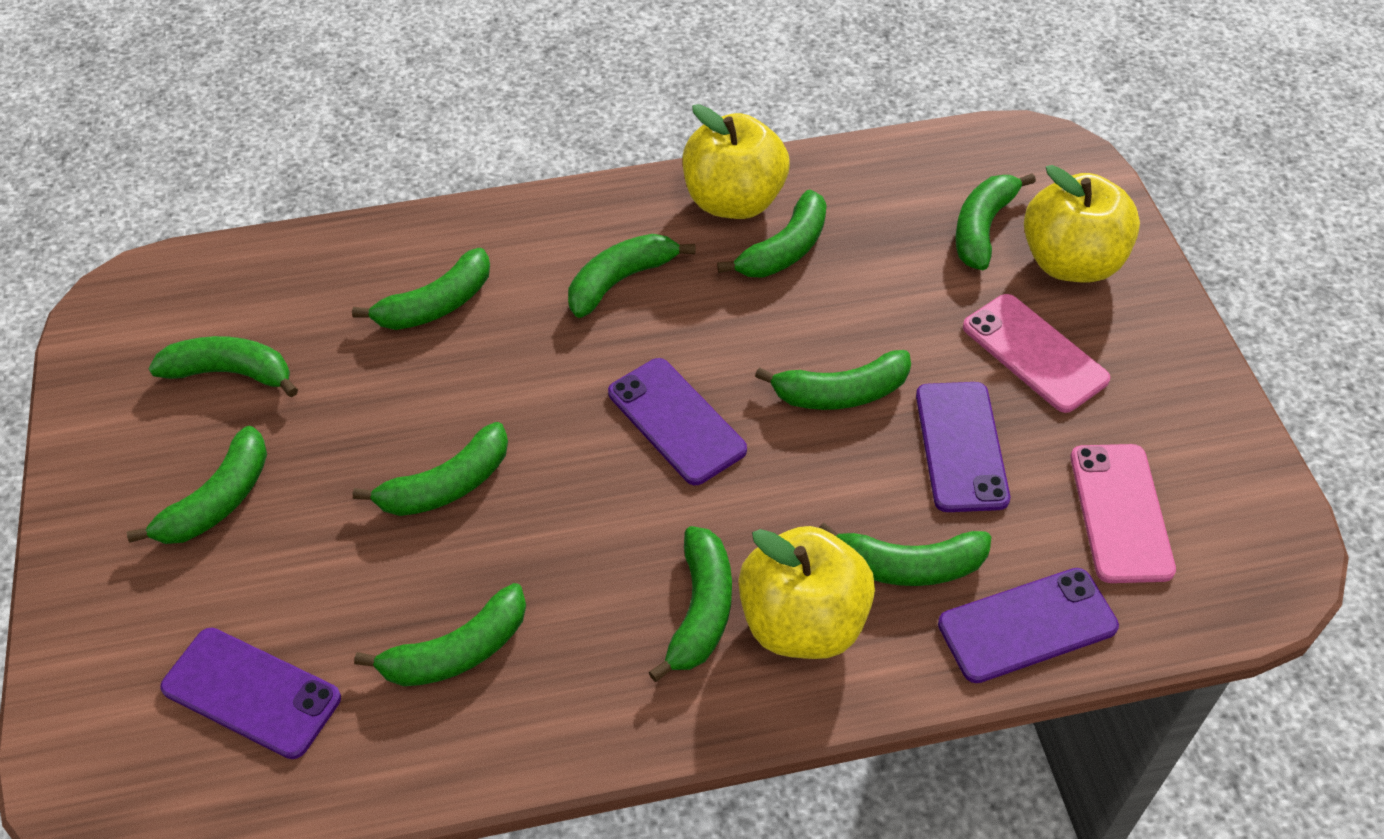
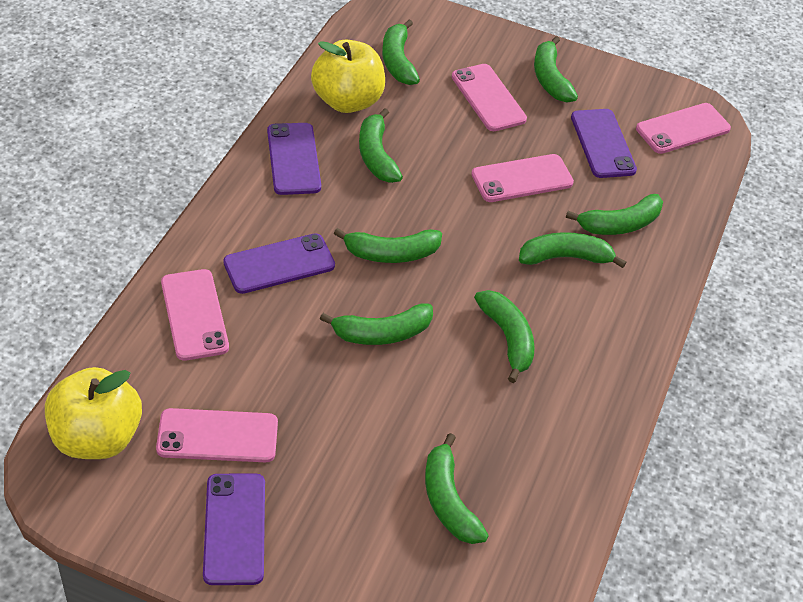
green banana: [127,426,267,544] [148,336,298,397] [352,248,490,330] [353,422,508,516] [354,583,526,686] [568,234,695,318] [649,526,732,682] [717,190,827,278] [755,350,911,410] [819,523,991,586] [955,173,1036,270] = 11 -> [320,303,433,345] [334,228,442,263] [359,108,403,183] [382,20,420,85] [425,433,489,544] [474,290,535,383] [519,232,627,268] [534,36,578,102] [566,194,663,235] = 9
pink phone: [963,294,1110,413] [1070,444,1176,583] = 2 -> [156,408,278,462] [161,269,229,361] [452,64,527,131] [471,154,574,202] [636,103,731,154] = 5
yellow apple: [683,104,789,219] [738,526,875,659] [1024,165,1140,283] = 3 -> [45,367,142,459] [311,40,385,113] = 2

